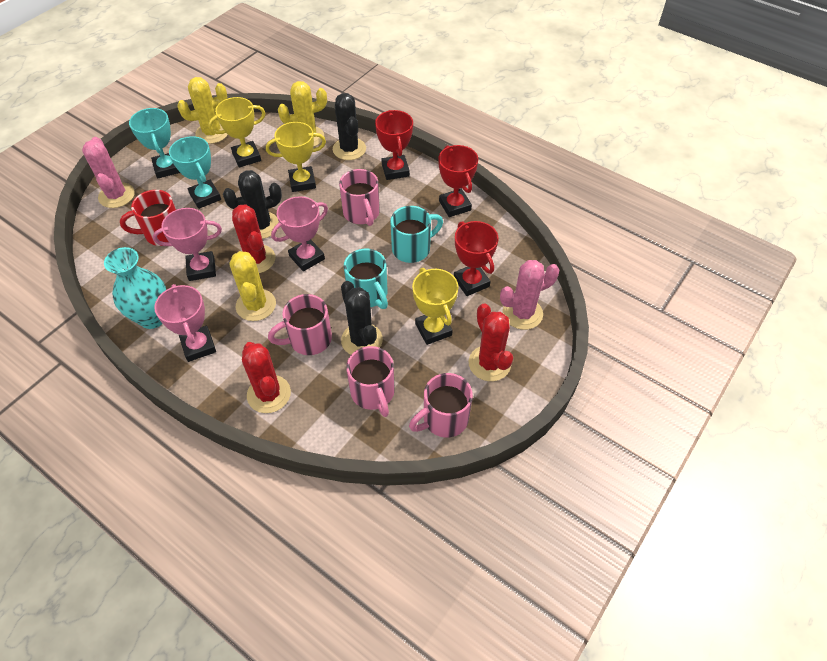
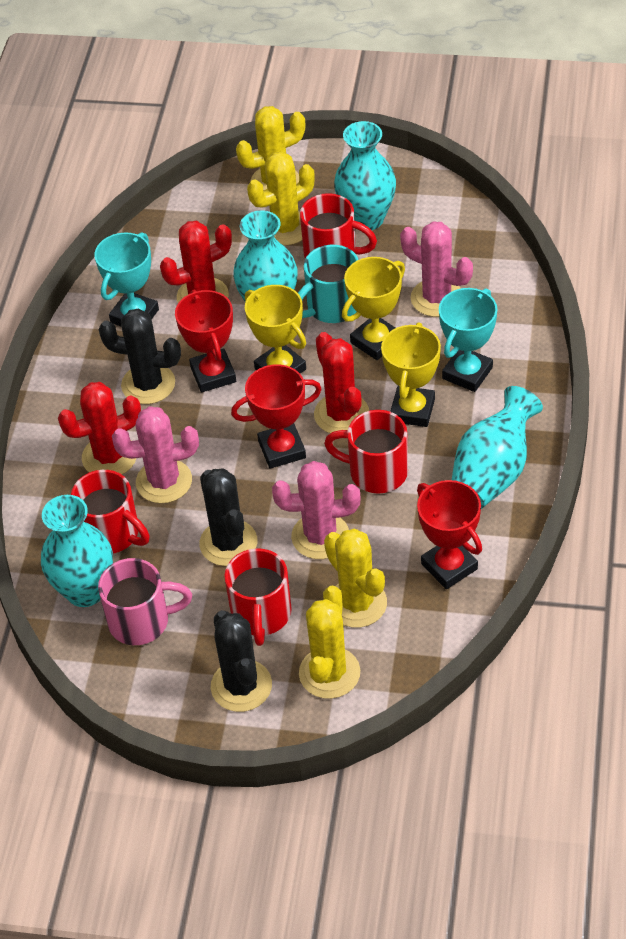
pink cactus: [82,137,135,208] [500,260,560,330] = 2 -> [112,406,199,503] [272,461,361,559] [400,221,473,317] = 3
pink mug: [268,294,332,355] [339,169,380,226] [346,346,395,417] [409,373,473,438] = 4 -> [98,558,192,645] = 1
pink trophy: [153,208,222,281] [154,284,216,362] [271,196,328,271] = 3 -> none = 0
red mug: [120,190,176,246] = 1 -> [71,470,150,553] [224,548,292,646] [300,193,377,259] [324,410,408,494] = 4
turquoise mug: [344,249,388,309] [390,206,443,263] = 2 -> [298,245,358,323] = 1
turquoise vase: [104,247,166,329] = 1 -> [41,495,113,607] [233,210,297,302] [334,121,396,230] [452,386,543,509] = 4
yellow cactus: [177,77,228,144] [230,251,276,321] [278,81,327,147] = 3 -> [236,106,305,190] [247,152,315,245] [299,586,360,699] [324,528,387,628] = 4

